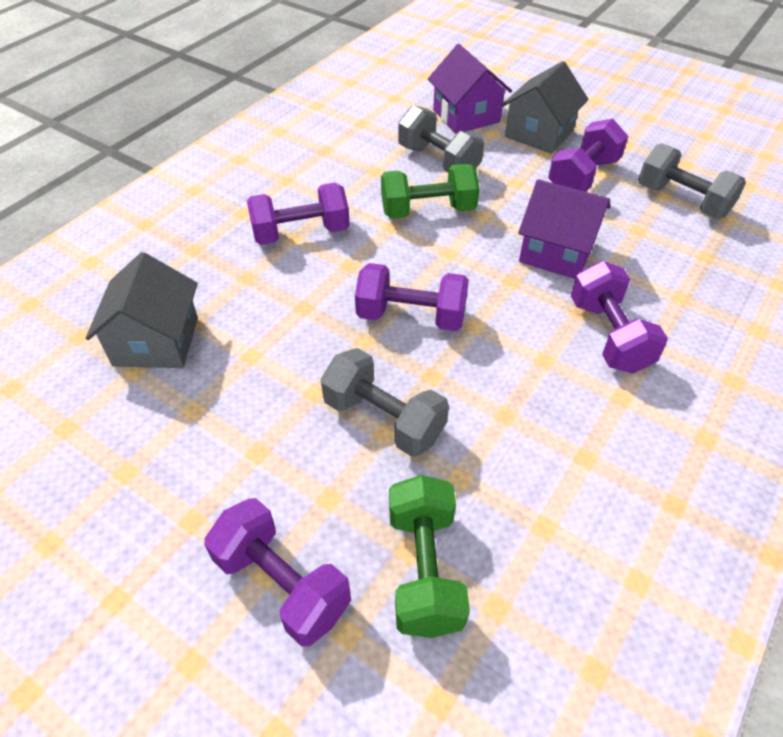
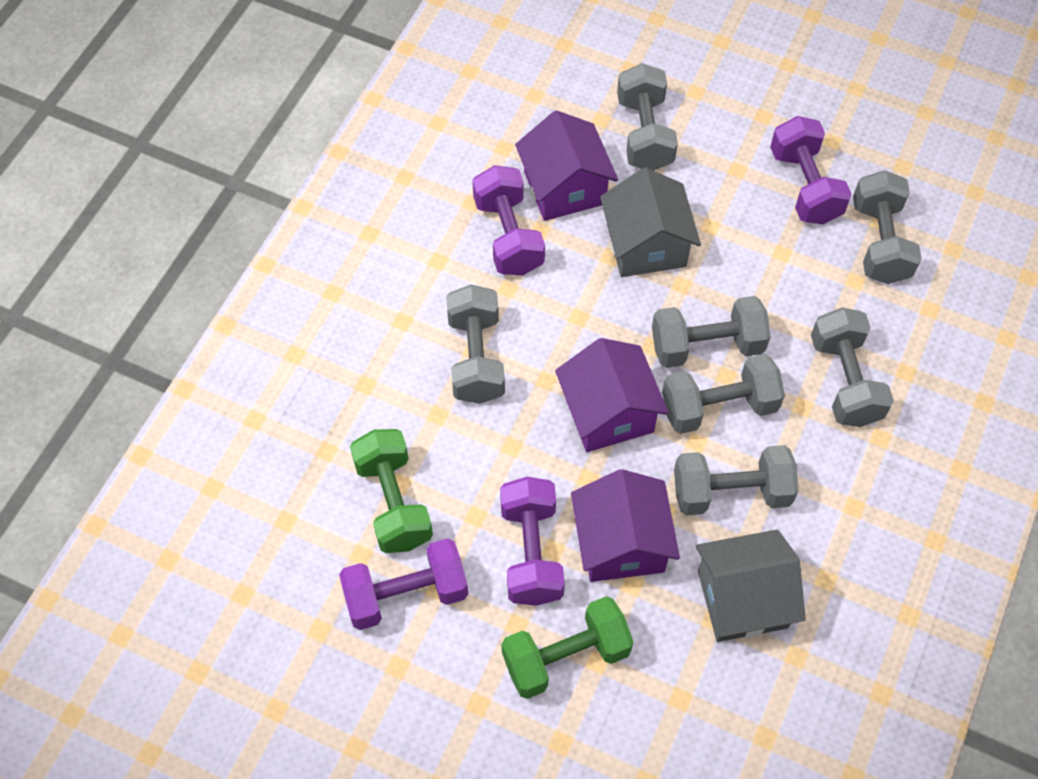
grey dumbbell: [321,348,449,457] [398,105,484,172] [638,143,746,218] = 3 -> [446,285,505,404] [617,63,678,171] [652,296,771,368] [662,354,785,434] [674,445,798,515] [811,307,894,427] [853,170,921,284] = 7
purple dumbbell: [204,498,351,647] [247,183,350,245] [355,263,469,331] [548,118,628,192] [571,261,668,373] = 5 -> [339,538,468,630] [472,165,545,276] [500,477,565,606] [770,116,852,225] = 4
purple house: [428,44,512,133] [518,179,611,279] = 2 -> [515,110,618,221] [555,338,668,452] [571,469,680,582] = 3

